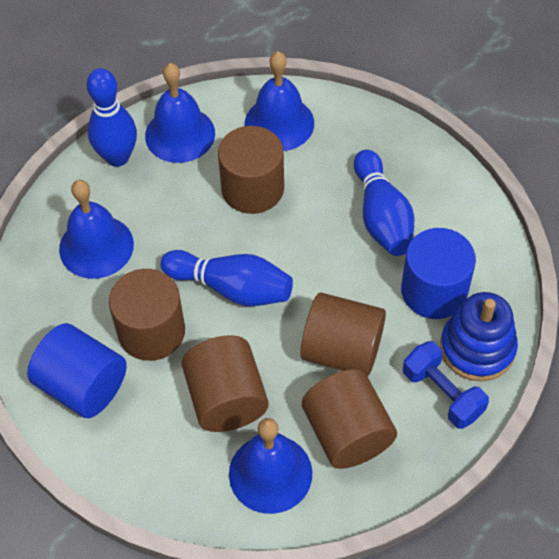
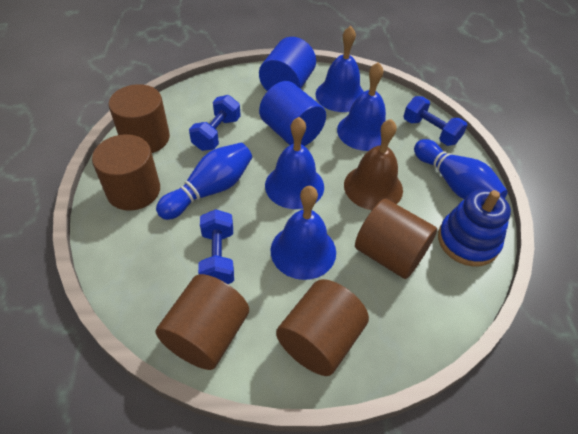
blue bowling pin: [87,68,137,167] [161,250,293,306] [354,150,414,256] = 3 -> [156,143,252,220] [414,139,508,199] = 2
blue dumbbell: [403,341,489,429] = 1 -> [189,95,241,151] [198,209,234,284] [404,96,467,146] = 3
brown bell: none = 0 -> [344,119,403,210] = 1

